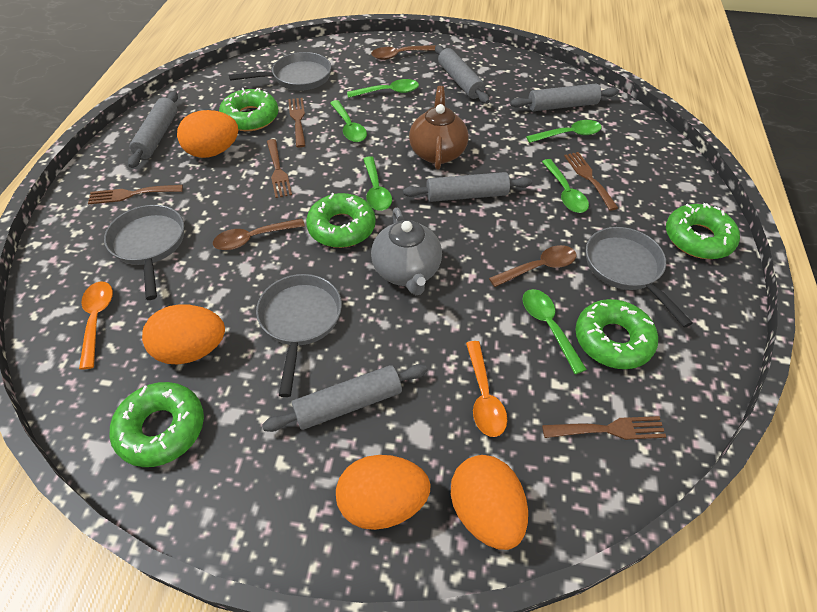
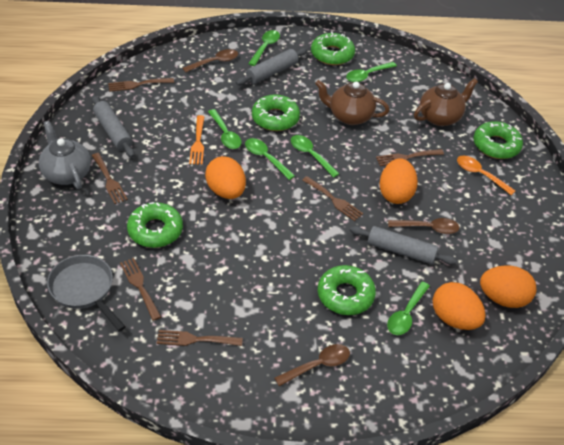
brown fork: [88,185,183,204] [267,139,292,198] [288,98,306,148] [542,416,666,440] [564,152,618,211] = 5 -> [92,153,128,204] [108,78,174,92] [120,258,161,321] [157,330,243,346] [302,176,363,221] [376,149,444,166] = 6
brown teapot: [409,86,469,170] = 1 -> [315,80,389,125] [414,78,478,126] = 2
grey pan: [104,205,184,300] [229,52,331,91] [256,274,342,397] [586,227,693,327] = 4 -> [47,255,126,331] = 1
grey rolling pin: [128,91,178,168] [262,364,428,432] [403,172,532,202] [435,45,489,104] [510,84,618,111] = 5 -> [92,95,135,158] [236,48,308,85] [350,226,457,265] = 3
orange fork: none = 0 -> [189,115,205,165] = 1
orange spoon: [79,282,113,369] [466,341,507,437] = 2 -> [457,155,515,195] = 1

